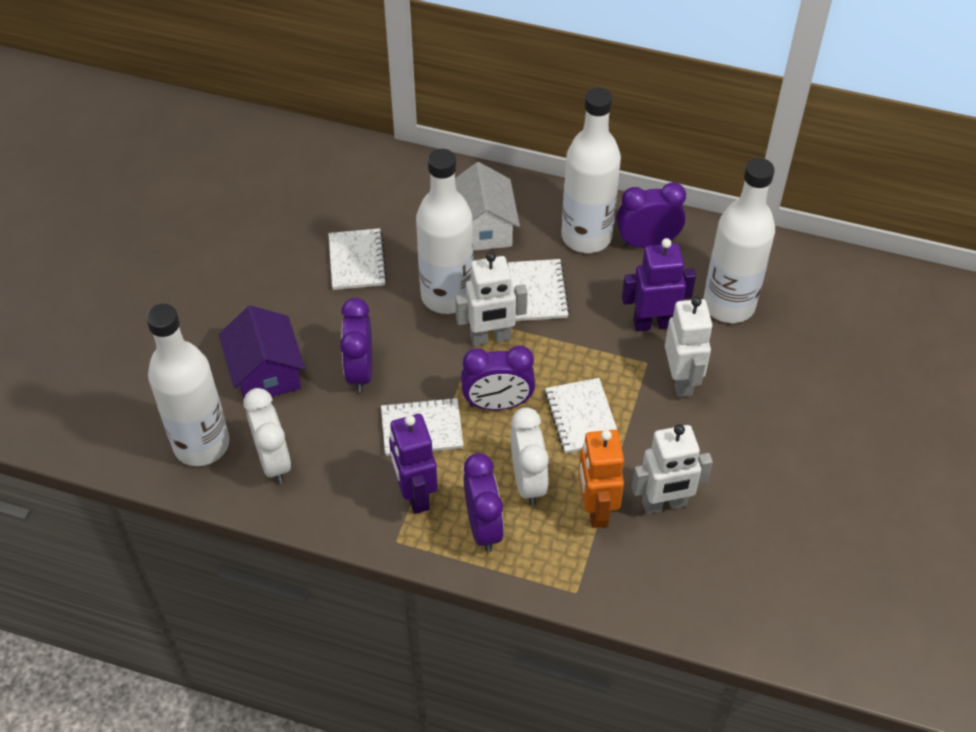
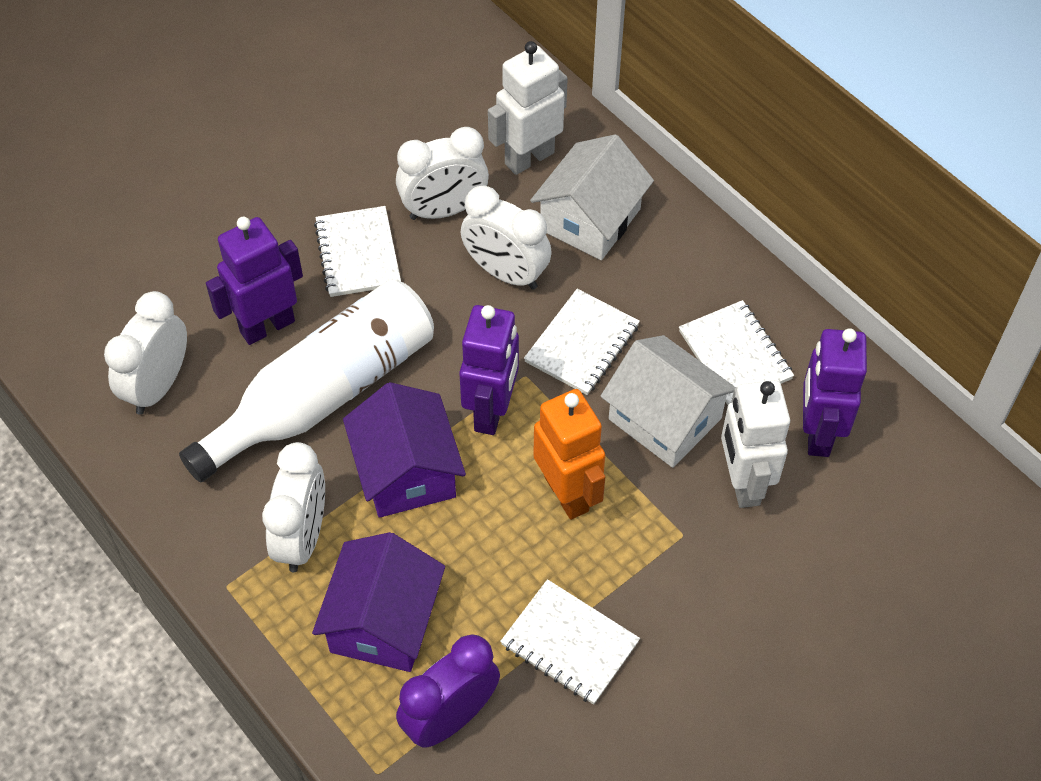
purple clock: [340,298,372,393] [461,346,535,410] [464,453,504,552] [617,182,686,248] = 4 -> [396,635,500,748] = 1
purple house: [219,305,305,397] = 1 -> [312,532,445,672] [343,382,466,518] = 2
purple robot: [389,414,438,514] [622,238,696,331] = 2 -> [206,217,303,345] [459,305,519,435] [803,328,867,457] = 3
white bottle: [146,304,230,466] [416,149,473,314] [561,88,621,253] [703,158,775,323] = 4 -> [179,279,434,482] = 1
white clock: [243,388,291,483] [511,407,549,506] = 2 -> [104,291,187,415] [262,442,325,572] [396,127,489,220] [461,185,552,290] = 4
white house: [455,162,520,251] = 1 -> [530,134,654,260] [600,335,736,468] = 2
white robot: [455,252,527,346] [632,424,713,514] [665,297,713,397] = 3 -> [488,41,568,175] [721,380,790,508] = 2

